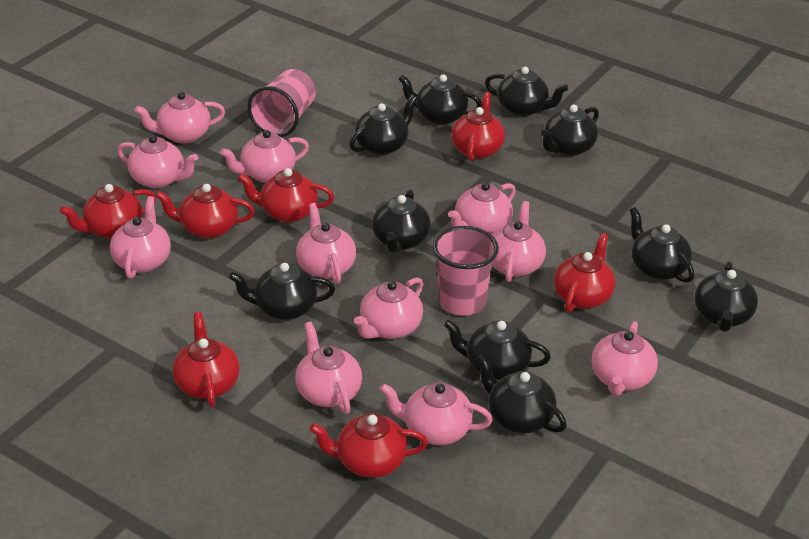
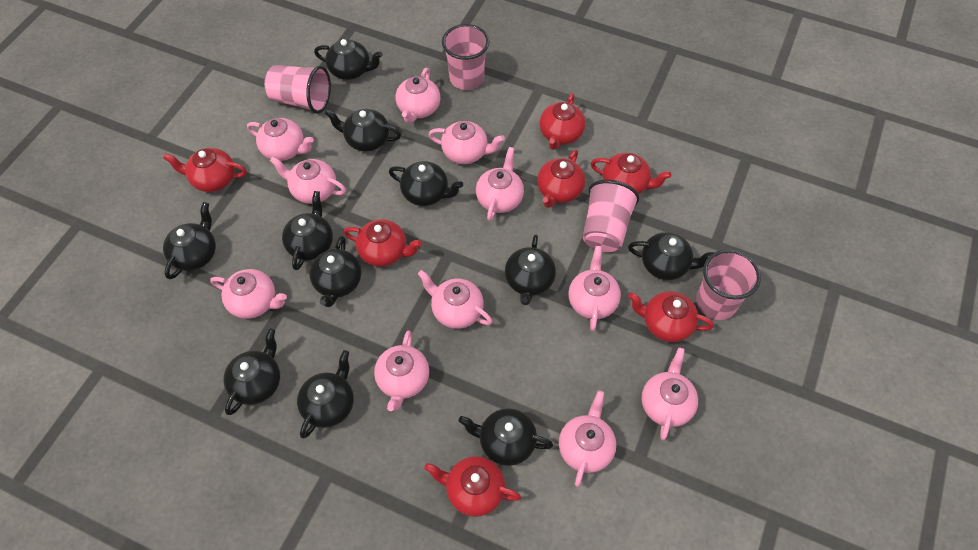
black teapot: [229,263,335,320] [350,95,417,155] [372,189,431,253] [399,74,482,125] [444,320,551,380] [476,354,567,433] [485,67,568,117] [540,105,599,156] [630,207,694,283] [694,261,758,332] = 10 -> [163,202,216,279] [224,329,280,415] [282,191,333,270] [297,350,354,438] [309,236,361,307] [314,39,383,80] [324,109,401,152] [389,161,463,206] [458,408,553,466] [505,234,556,305] [628,232,715,280] = 11
pink cup: [248,69,316,137] [432,226,499,316] = 2 -> [264,65,331,114] [442,24,489,90] [583,180,639,252] [696,249,761,320] = 4

